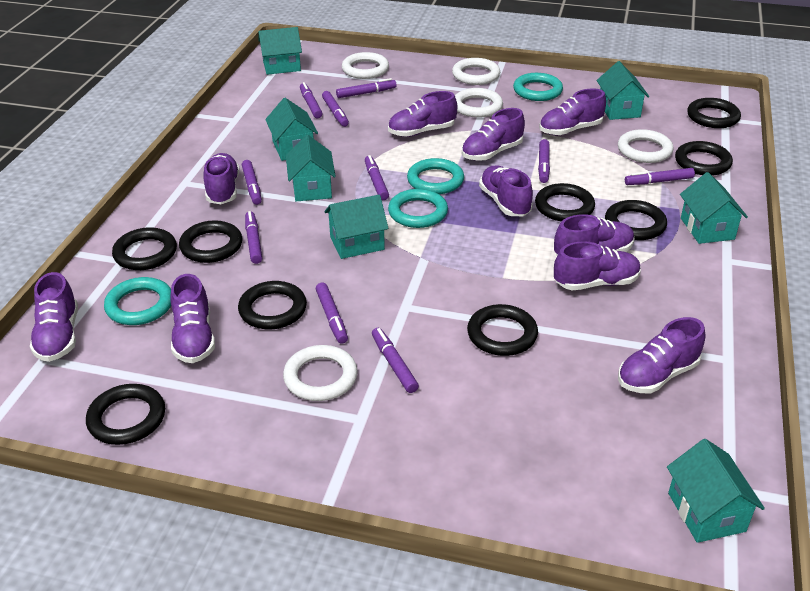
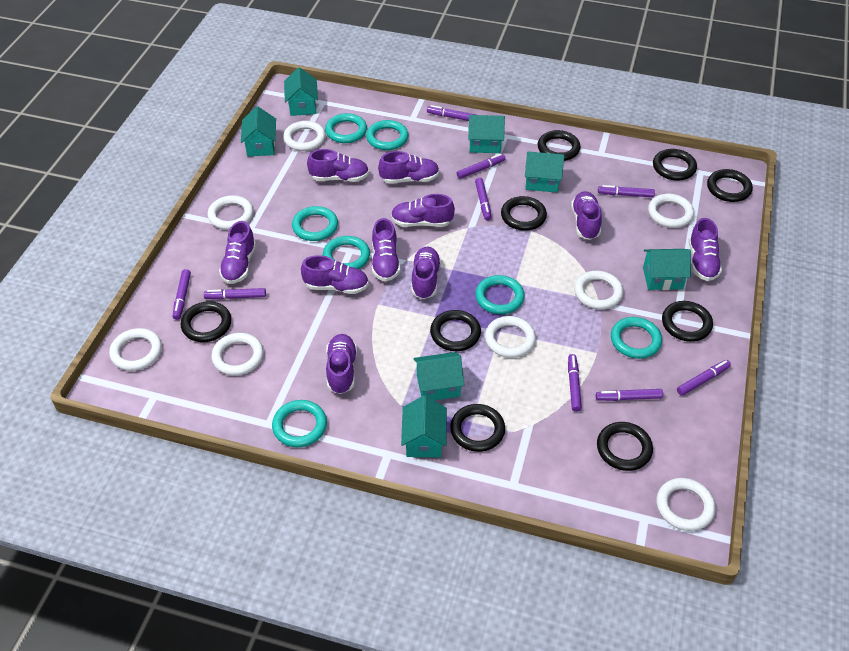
purple marker: [242,160,262,205] [245,211,262,264] [300,82,323,118] [316,283,348,344] [322,91,349,127] [336,78,397,98] [365,155,389,200] [372,328,419,393] [538,139,550,183] [625,168,695,185] = 10 -> [173,269,191,320] [204,288,266,299] [427,105,477,121] [457,154,506,179] [475,178,492,221] [568,354,582,412] [596,389,663,401] [598,185,655,197] [677,360,731,396] = 9
turquoise ring: [104,277,171,325] [388,189,448,228] [407,158,464,194] [513,73,563,101] = 4 -> [272,400,327,447] [292,206,338,241] [323,236,370,269] [325,113,367,143] [366,120,408,150] [475,275,525,314] [611,317,662,359] = 7
white ring: [283,345,358,401] [342,52,389,79] [452,58,500,85] [455,88,503,118] [618,129,673,163] = 5 -> [109,328,162,371] [207,195,254,230] [211,333,264,376] [283,121,326,151] [485,316,536,358] [574,271,624,309] [648,194,694,228] [657,478,716,531] = 8

